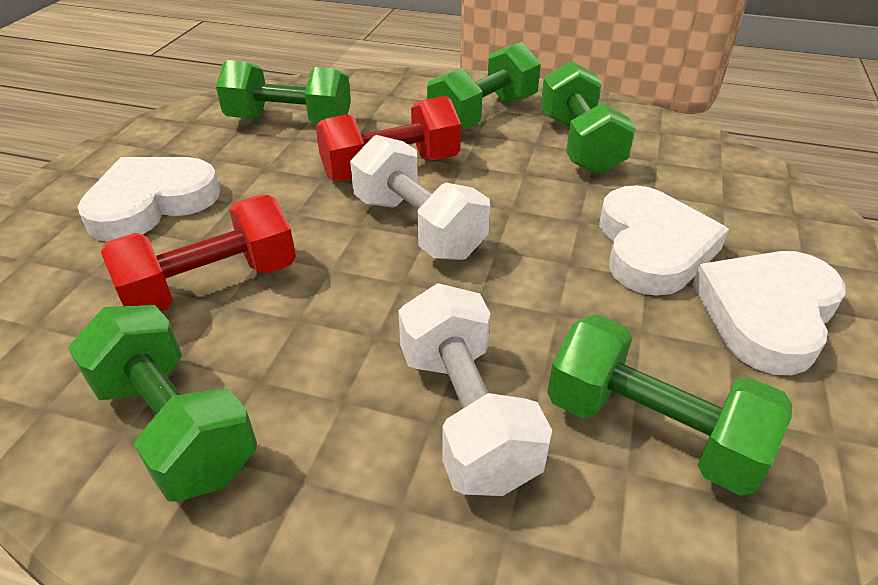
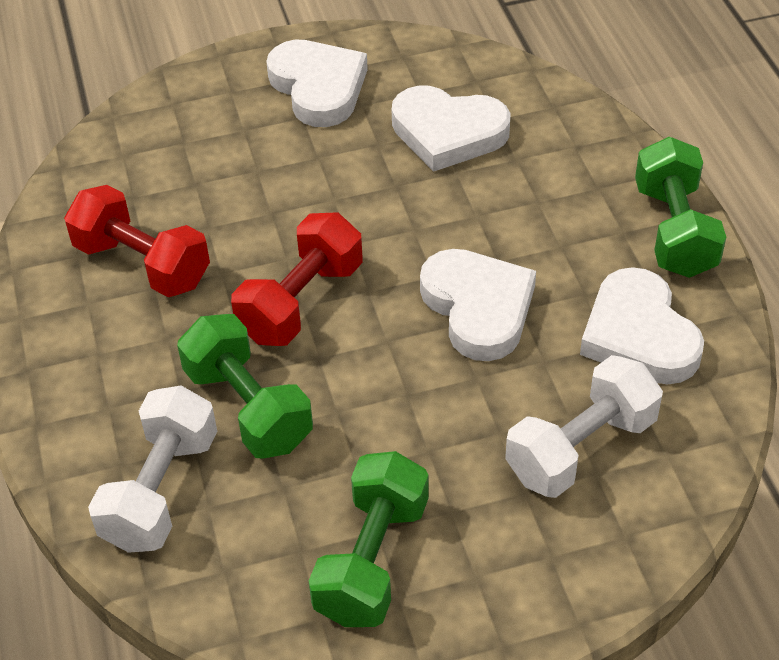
green dumbbell: [68,305,257,502] [216,60,351,124] [427,42,541,130] [541,61,636,175] [547,314,792,496] = 5 -> [177,314,313,459] [309,451,429,627] [635,137,726,278] = 3
white heart: [78,157,220,242] [599,185,729,296] [692,251,846,375] = 3 -> [266,40,368,127] [392,85,511,172] [420,249,536,361] [580,267,704,385] = 4

